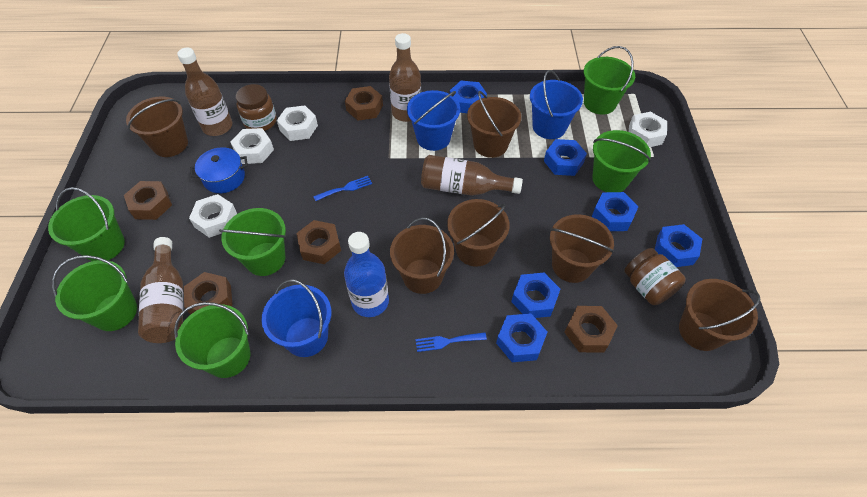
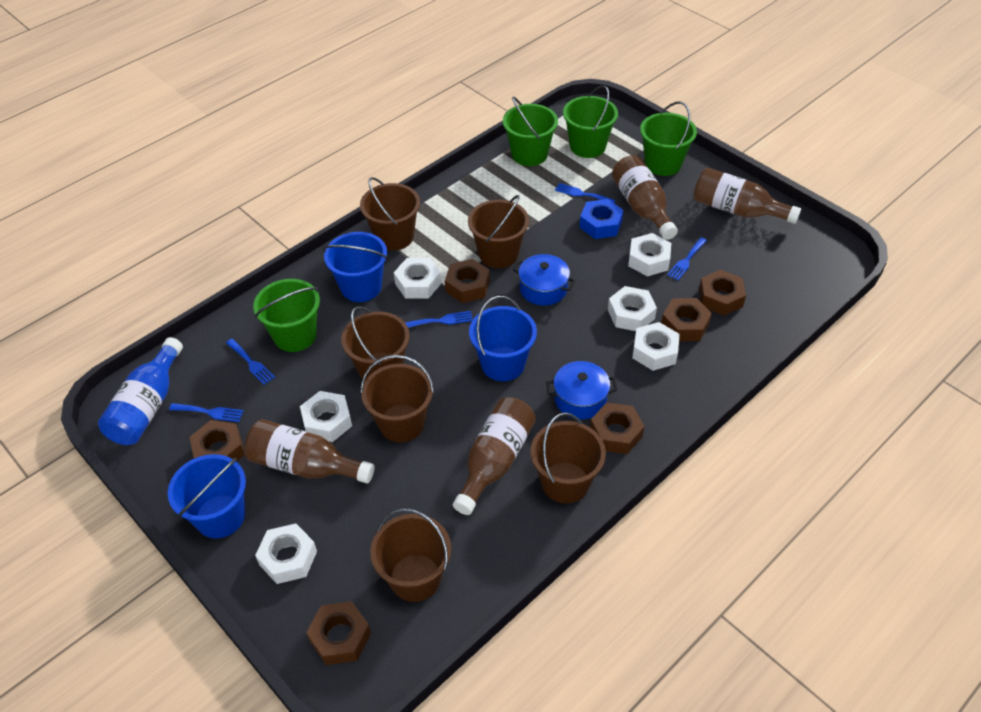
blue fork: [313,176,372,201] [416,332,487,352] = 2 -> [169,403,244,422] [226,339,275,385] [405,311,473,328] [555,183,616,203] [667,237,707,280] = 5
blue nut: [450,81,487,113] [496,313,547,362] [511,273,560,318] [544,139,587,176] [592,192,639,231] [655,224,702,267] = 6 -> [579,199,624,239] = 1
blue pot: [190,147,248,193] = 1 -> [513,254,576,306] [546,361,618,419] = 2
brown jar: [236,84,277,131] [624,248,685,305] = 2 -> none = 0
brown nut: [124,181,172,220] [184,272,233,315] [296,220,341,264] [345,86,383,121] [564,306,618,353] = 5 -> [190,420,245,462] [306,601,371,665] [445,259,490,303] [590,403,645,454] [661,298,712,341] [699,270,746,316] = 6
green bucket: [48,187,125,261] [52,255,137,331] [174,302,250,378] [219,208,286,276] [584,46,635,115] [592,130,651,192] = 6 -> [253,279,320,352] [503,96,558,166] [563,85,618,158] [640,101,697,176] = 4
white nut: [189,194,237,238] [231,128,274,164] [277,105,318,141] [629,112,667,147] = 4 -> [255,523,317,584] [300,391,352,442] [394,258,441,299] [608,286,657,331] [628,233,671,276] [632,322,680,371] = 6

